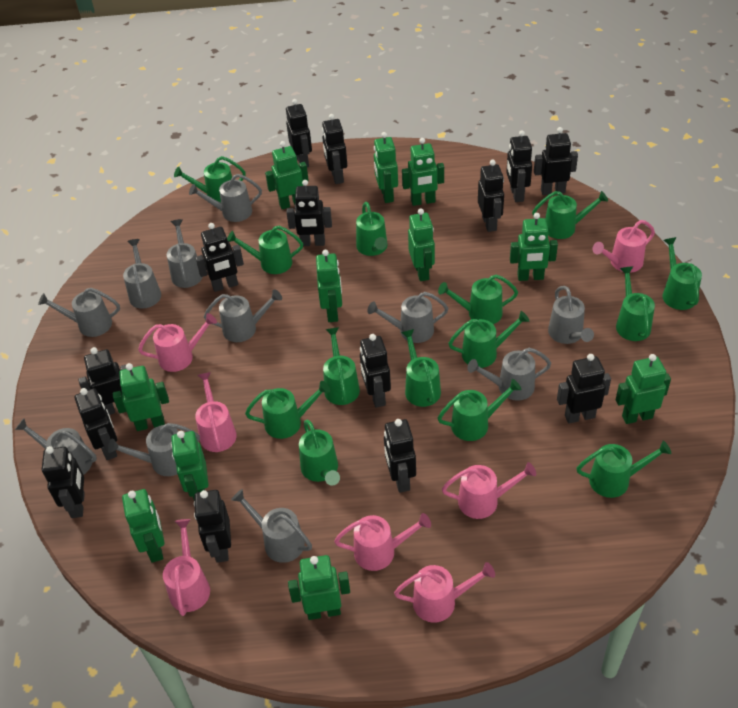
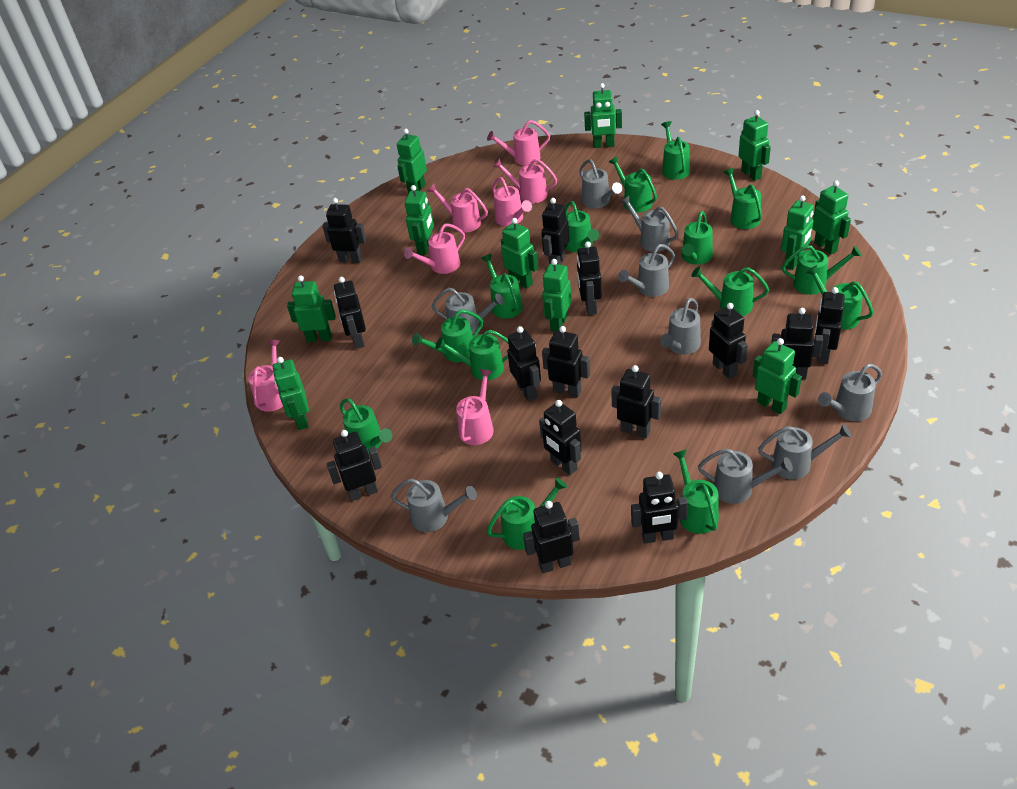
grey watering can: [15,419,97,475] [38,288,120,337] [108,423,200,476] [123,239,161,309] [167,219,202,288] [189,174,262,222] [204,289,282,342] [231,489,312,563] [367,292,449,343] [467,348,551,401] [548,286,594,344] = 11 -> [391,479,477,532] [432,288,504,334] [579,159,622,209] [618,244,675,297] [620,196,679,252] [660,298,701,355] [698,449,793,504] [758,424,851,480] [818,364,882,421] = 9

